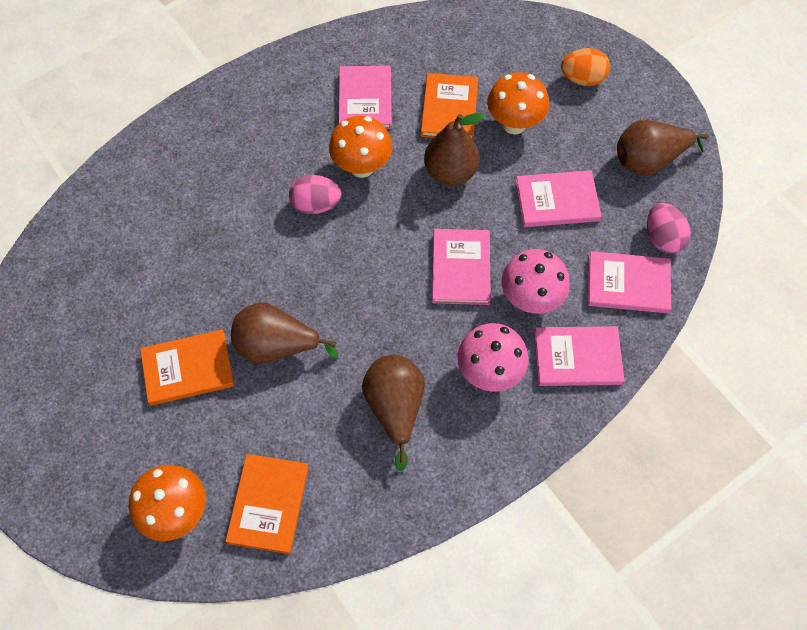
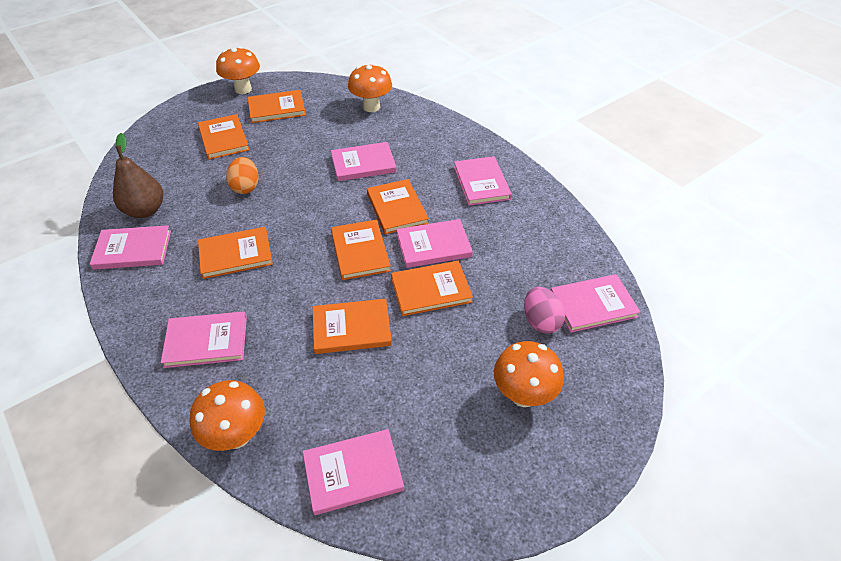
brown pear: [231,302,338,364] [362,355,425,471] [424,113,485,186] [617,120,708,176] = 4 -> [113,133,163,218] = 1
orange book: [140,329,234,406] [225,454,309,554] [421,73,478,140] = 3 -> [198,114,249,160] [198,227,273,279] [248,90,306,123] [313,299,392,354] [331,220,391,280] [367,179,429,234] [391,261,473,316] = 7
orange mushroom: [129,465,206,541] [329,116,392,178] [487,72,549,134] = 3 -> [190,380,265,451] [216,46,260,94] [348,64,392,112] [494,341,564,407] = 4
pink book: [339,66,392,129] [432,229,491,305] [516,170,602,227] [534,326,625,386] [588,251,671,313] = 5 -> [90,225,171,270] [161,311,247,368] [303,429,404,515] [331,142,396,181] [396,219,473,268] [454,156,512,206] [550,274,641,333] = 7
pink egg: [289,175,341,214] [647,203,691,254] = 2 -> [524,287,565,334] = 1
pink mushroom: [457,323,529,392] [501,249,570,314] = 2 -> none = 0

